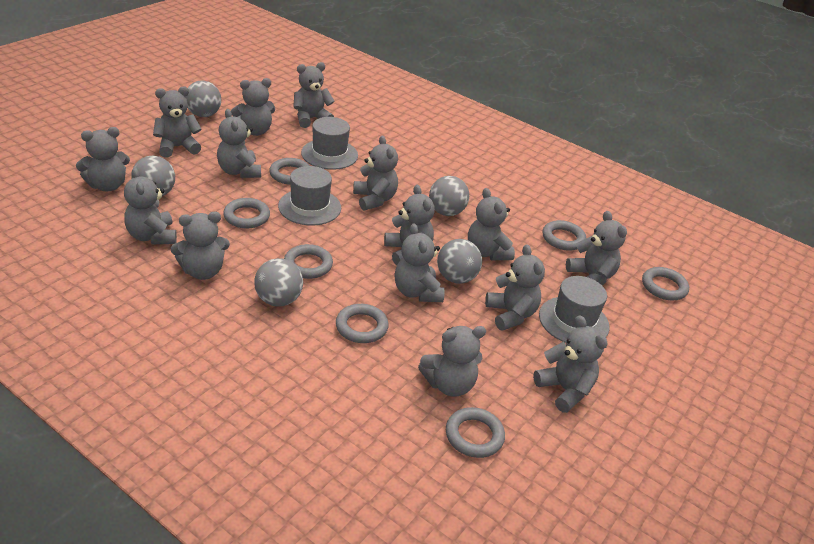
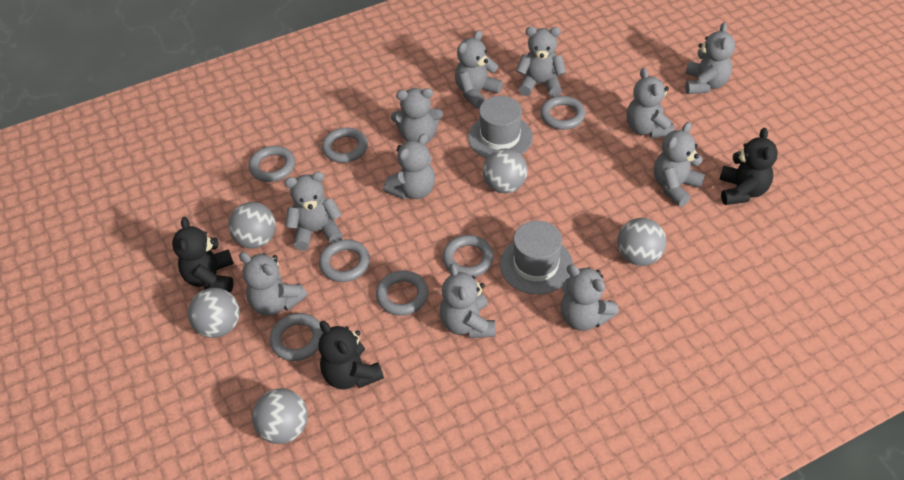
black teddy bear: none = 0 -> [172,217,234,293] [319,321,384,390] [719,128,778,205] = 3
grey hat: [278,166,341,225] [301,117,358,170] [539,276,610,343] = 3 -> [468,96,533,158] [500,221,573,294] = 2
grey teddy bear: [76,127,130,191] [124,168,177,244] [153,86,201,158] [171,212,230,280] [217,109,261,178] [231,78,275,136] [293,62,335,128] [353,135,398,211] [384,185,435,266] [395,224,445,302] [418,326,486,397] [468,188,515,260] [485,245,545,331] [533,315,607,413] [566,211,627,285] = 15 -> [239,252,308,316] [284,172,343,250] [383,134,435,199] [391,88,443,144] [440,263,495,338] [455,30,503,109] [516,26,566,97] [560,265,619,331] [627,68,674,138] [654,122,705,207] [685,22,735,94] = 11

